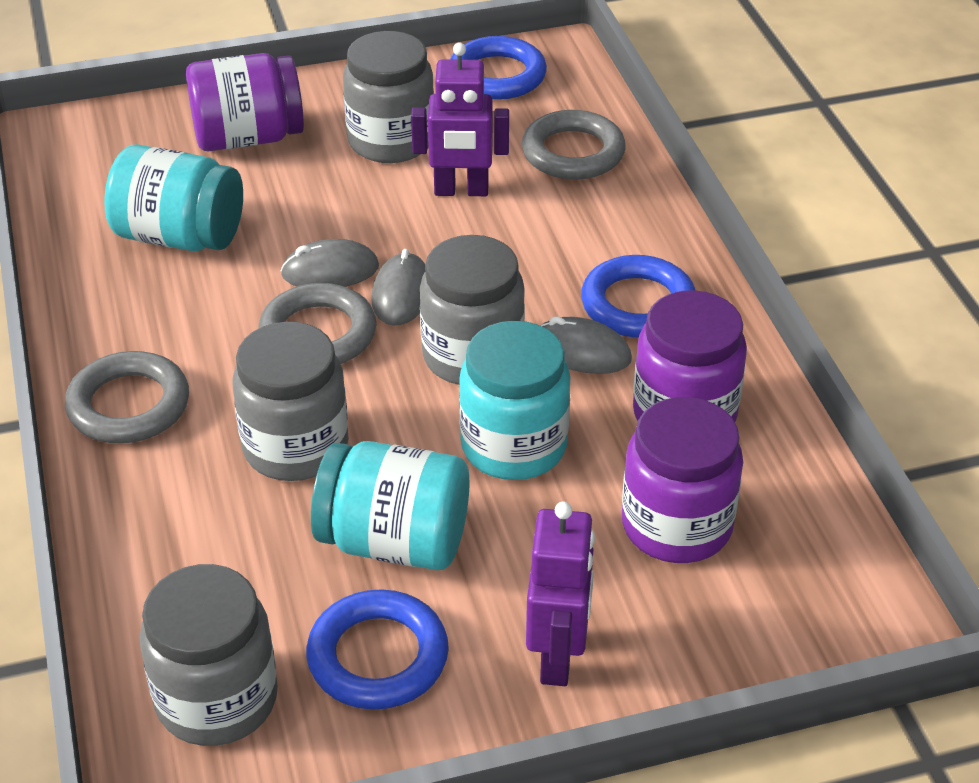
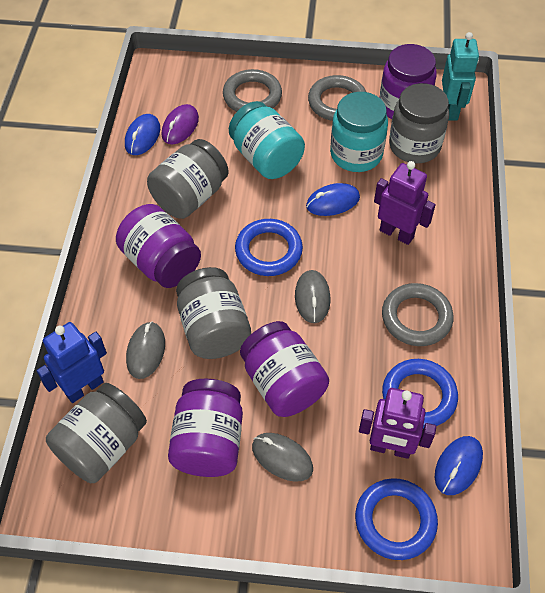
blue mouse: none = 0 -> [125,114,160,155] [306,183,360,216] [435,436,483,495] = 3
blue robot: none = 0 -> [37,322,107,403] = 1
purple jar: [186,53,304,151] [622,397,743,563] [633,290,747,422] = 3 -> [116,204,201,288] [168,379,243,477] [240,321,329,417] [379,44,437,119] = 4
purple mouse: none = 0 -> [162,104,199,144] = 1
turquoise jar: [104,144,243,251] [311,441,469,570] [459,321,570,480] = 3 -> [229,101,305,179] [330,92,388,172] = 2
turquoise robot: none = 0 -> [442,32,479,121] = 1

